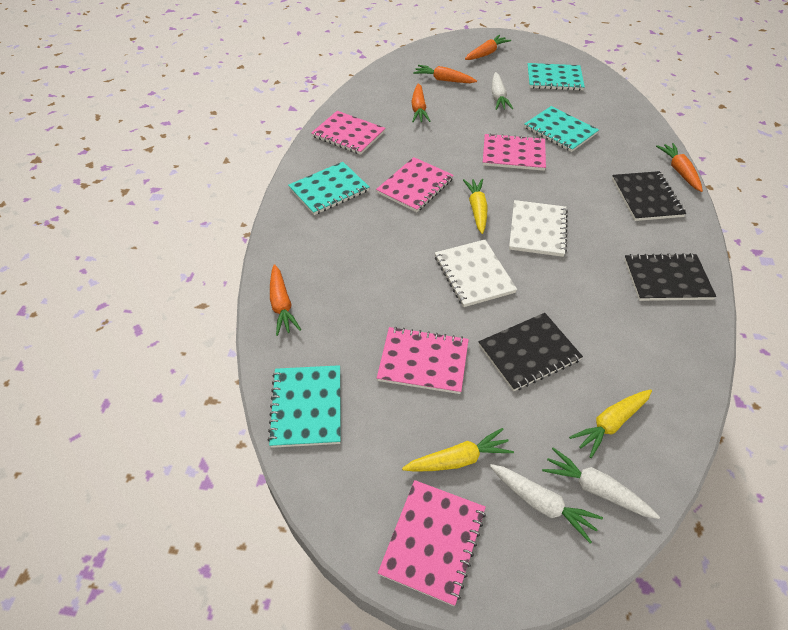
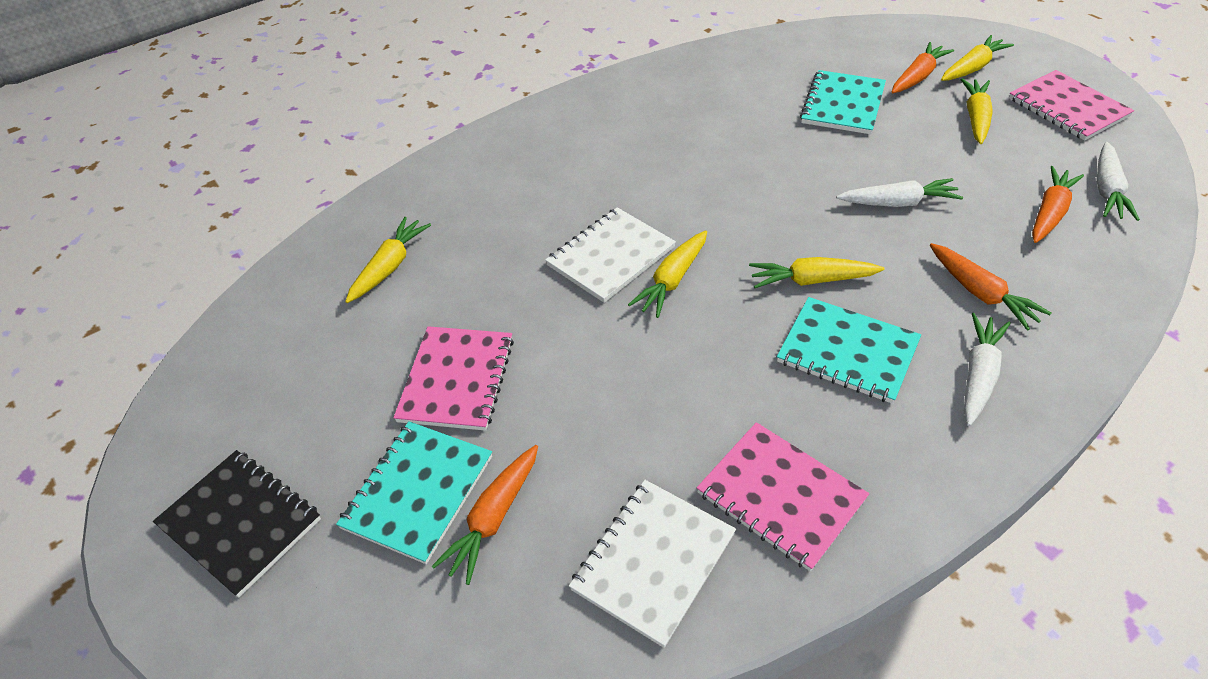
black notebook: [479,313,583,391] [612,171,686,221] [624,253,716,301] = 3 -> [153,450,321,597] = 1
orange carrot: [270,264,301,336] [411,83,431,122] [413,65,477,83] [465,35,511,60] [656,143,703,192] = 5 -> [432,445,538,585] [892,42,954,93] [930,243,1051,330] [1032,166,1084,243] = 4
pink notebook: [311,111,386,155] [376,157,454,212] [377,327,469,394] [378,480,486,606] [483,133,546,171] = 5 -> [393,326,514,431] [697,422,869,572] [1009,70,1134,141] = 3
turquoise notebook: [268,365,341,448] [288,162,370,215] [524,106,599,152] [527,63,585,91] = 4 -> [336,421,492,564] [777,297,921,404] [800,70,886,134] = 3
yellow carrot: [402,428,514,472] [463,179,488,234] [569,389,652,458] = 3 -> [345,217,431,303] [628,231,707,318] [749,257,884,288] [941,35,1014,81] [960,78,993,144] = 5

